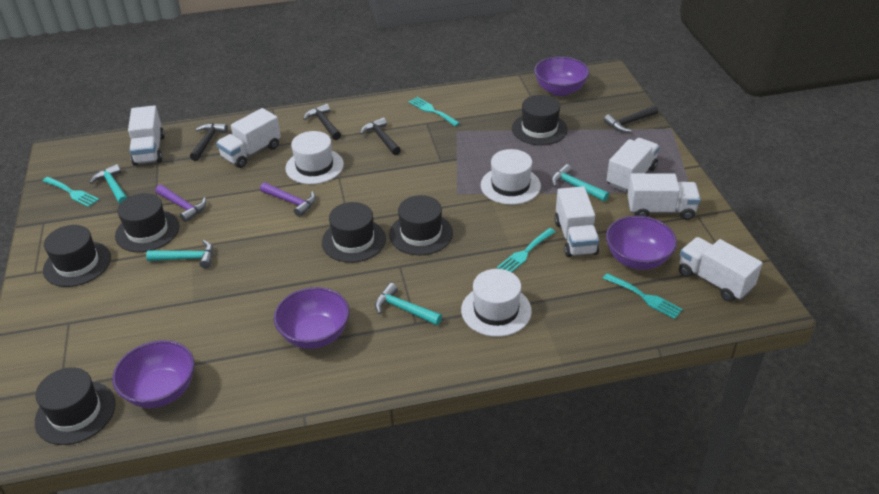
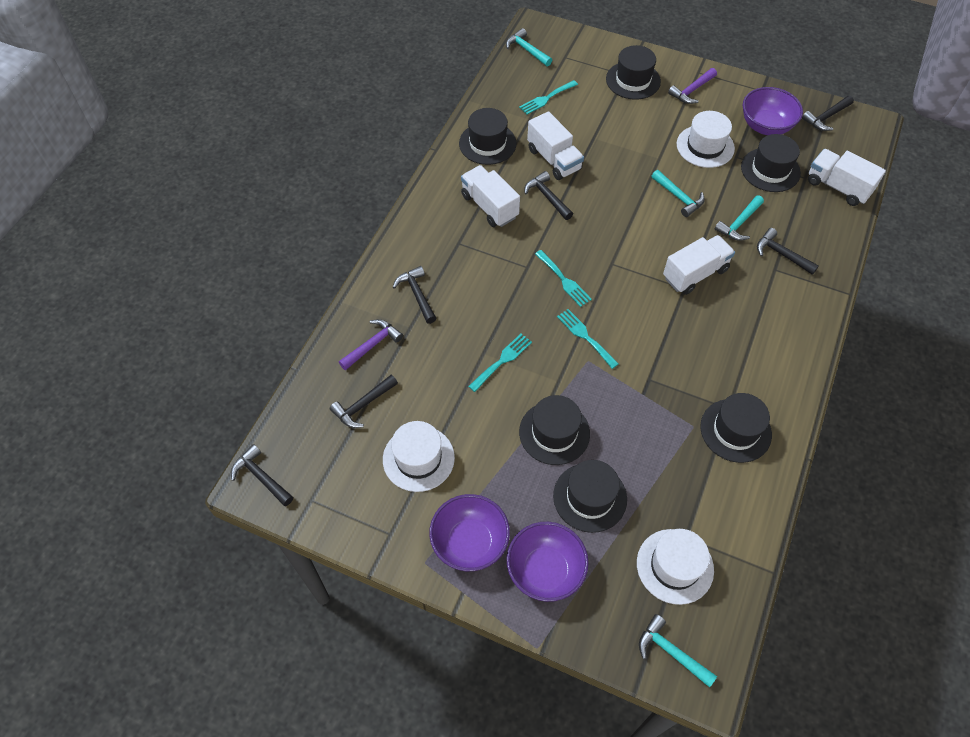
black hammer: [190,123,228,161] [303,104,341,140] [360,117,401,155] [604,105,658,132] = 4 -> [231,444,293,506] [330,375,398,428] [393,266,437,324] [524,171,573,220] [757,228,819,275] [802,96,854,131] = 6
purple bowl: [113,340,195,408] [274,287,350,349] [534,57,589,96] [606,216,677,270] = 4 -> [429,494,510,571] [507,522,589,602] [743,87,803,135] = 3
white truck: [128,105,165,166] [216,108,281,168] [554,186,599,257] [607,138,660,192] [627,173,701,220] [679,237,763,302] = 6 -> [461,165,520,227] [527,111,584,180] [663,235,735,295] [808,149,886,206] = 4

